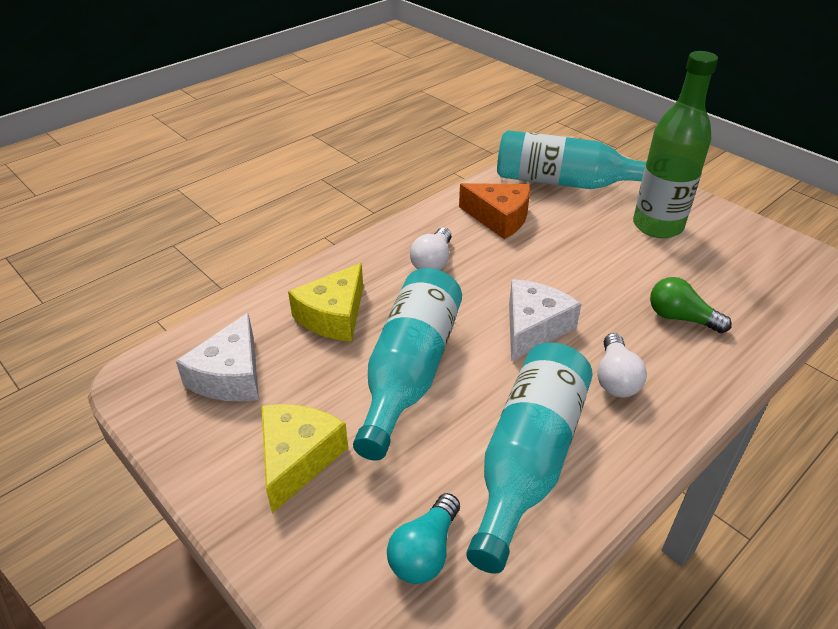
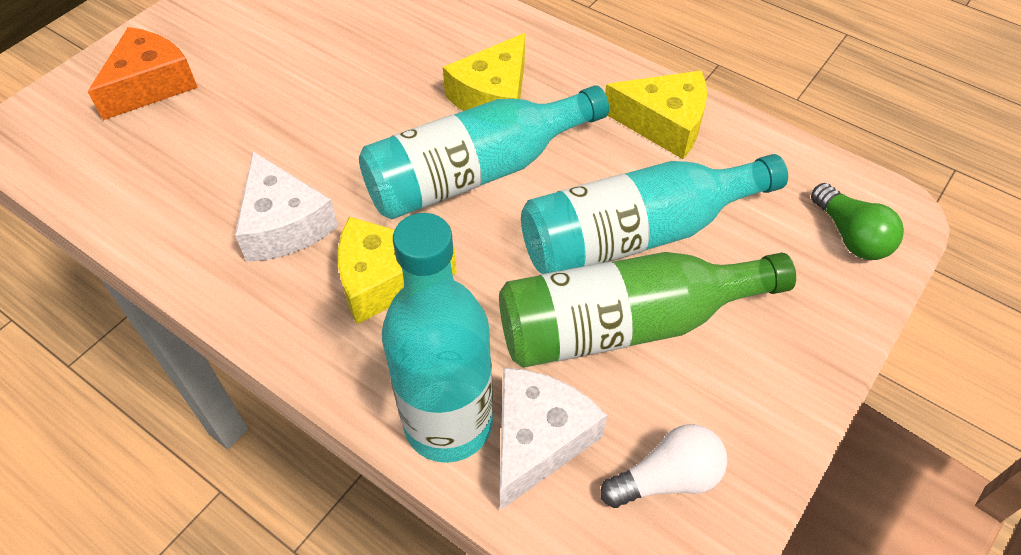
turquoise light bulb: [387,493,460,584] = 1 -> none = 0
white light bulb: [410,228,451,270] [597,333,647,397] = 2 -> [600,424,727,508] = 1
yellow cheese: [261,404,348,513] [288,263,363,342] = 2 -> [338,217,457,324] [443,33,525,111] [605,70,707,159] = 3

